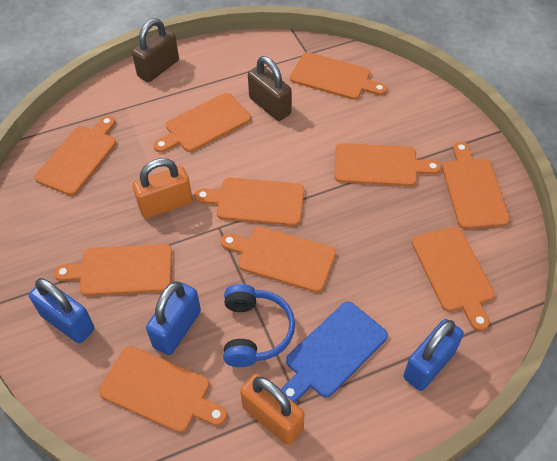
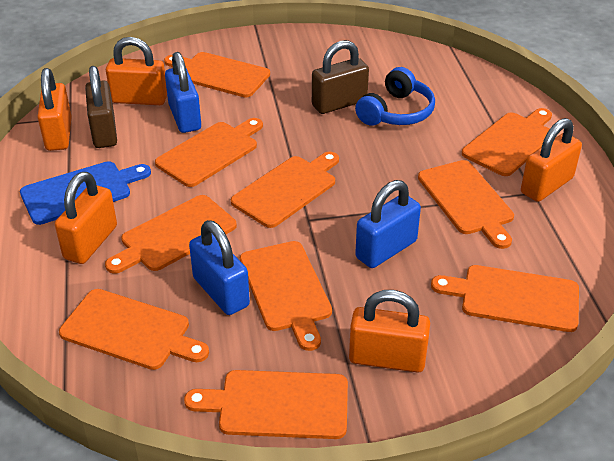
orange padlock: [132,158,193,219] [240,374,304,445] = 2 -> [37,68,72,151] [55,172,117,264] [106,37,167,105] [349,290,430,373] [521,118,582,202] = 5

